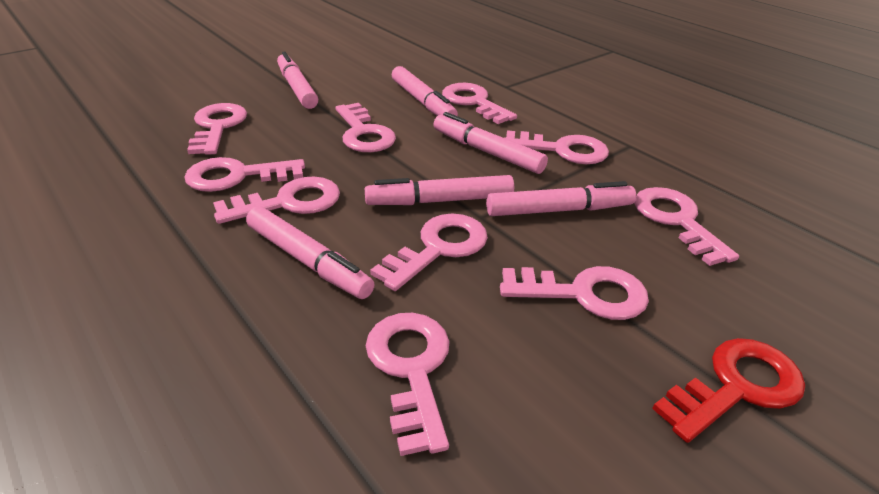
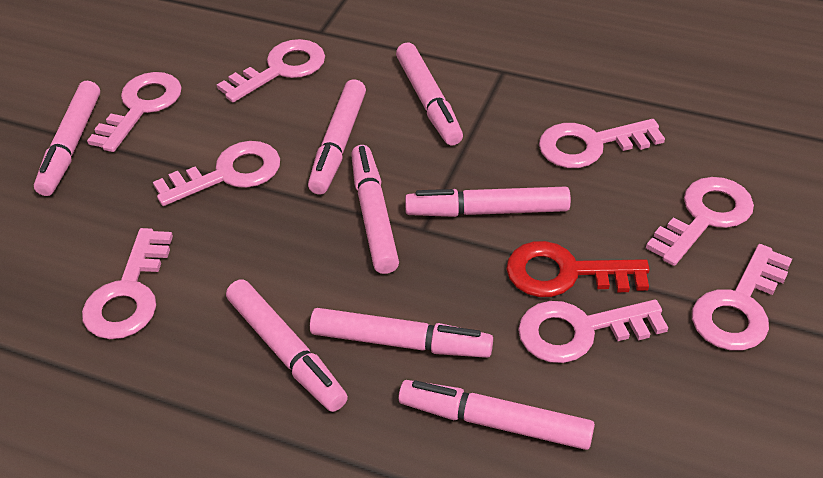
pink key: [184,157,305,192] [187,103,247,155] [213,176,340,224] [335,103,396,152] [366,313,450,456] [370,214,488,291] [442,83,517,124] [500,266,649,320] [505,130,609,164] [634,187,739,266] = 10 -> [82,228,173,339] [87,72,182,152] [153,141,280,206] [217,39,325,103] [518,300,668,363] [539,119,665,168] [646,177,754,266] [692,244,792,351] = 8
pink marker: [246,206,375,299] [277,52,318,109] [365,175,514,205] [392,66,458,116] [433,112,548,174] [486,181,636,216] = 6 -> [34,81,100,196] [226,279,348,412] [308,79,366,194] [310,308,493,358] [351,145,399,274] [396,43,463,146] [398,380,595,450] [405,186,571,217] = 8

